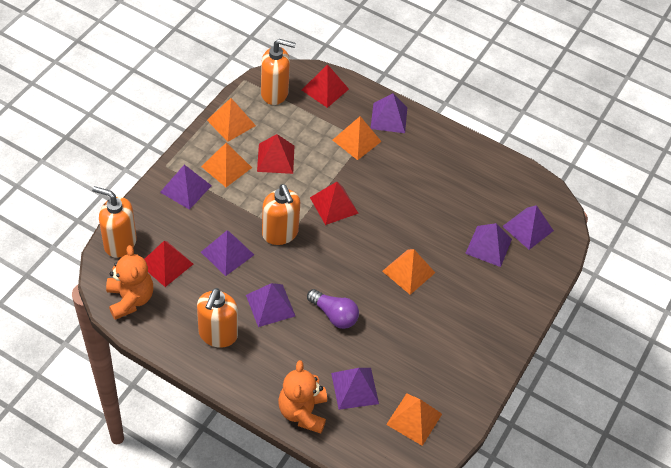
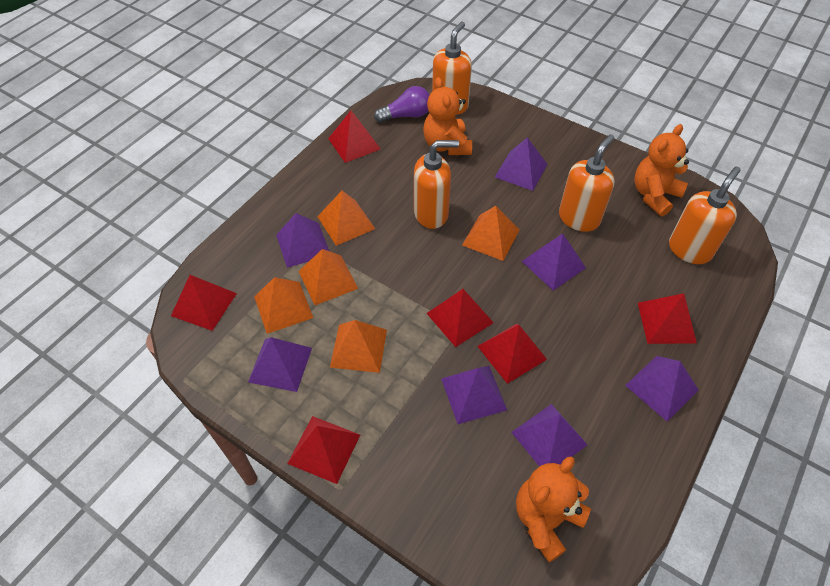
orange teddy bear: [106,245,153,320] [278,360,327,434] = 2 -> [423,77,472,155] [516,456,591,562] [634,124,689,216] = 3
red pyramid: [144,241,193,287] [257,134,294,174] [302,64,349,108] [310,182,359,225] = 4 -> [171,275,237,331] [287,416,360,484] [328,111,381,163] [426,289,494,347] [477,324,547,384] [638,293,697,344] = 6

